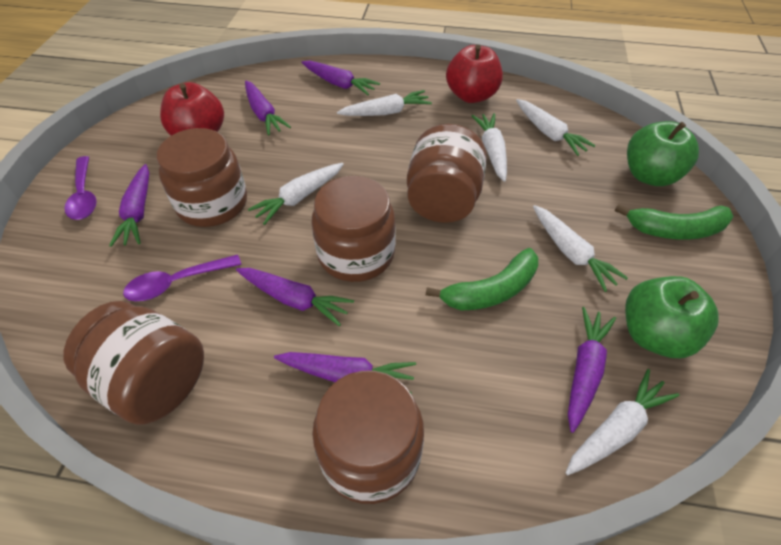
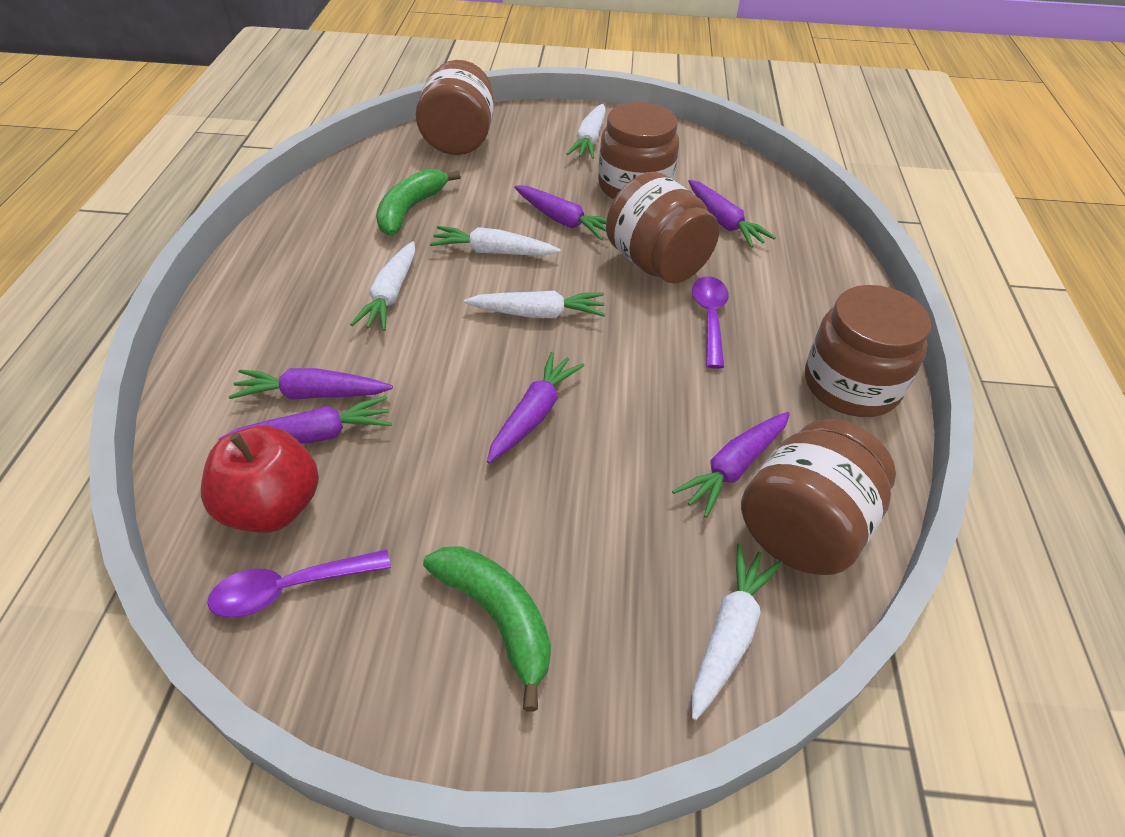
green apple: [625,276,718,358] [627,121,699,186] = 2 -> none = 0
red apple: [160,82,224,136] [446,44,503,103] = 2 -> [201,426,319,533] = 1
white carrot: [248,163,344,225] [337,90,432,116] [471,113,507,182] [516,99,596,156] [533,205,628,292] [566,369,679,475] = 6 -> [350,241,415,331] [430,226,561,255] [464,290,605,318] [567,104,606,159] [692,543,782,720] = 5

